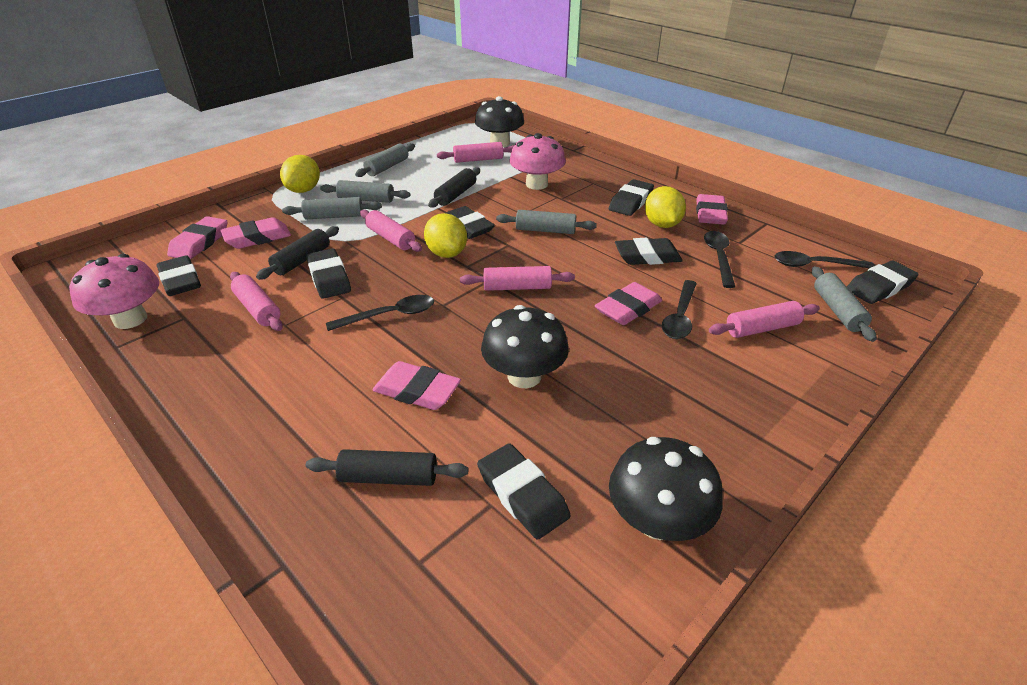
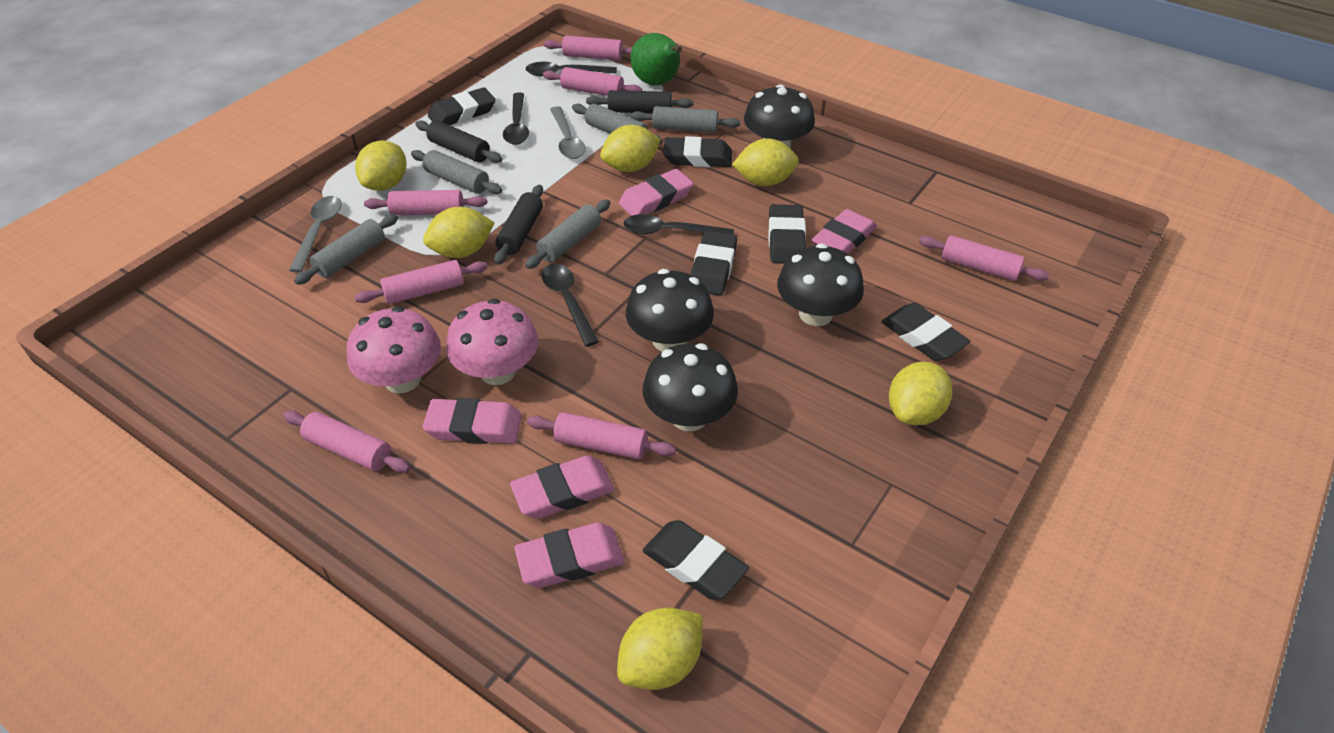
black eraser: [156,255,201,296] [306,248,351,299] [446,206,495,239] [477,443,571,540] [609,179,654,216] [615,238,682,265] [847,260,919,304] = 7 -> [428,87,496,125] [643,520,749,600] [663,136,732,167] [690,231,737,296] [768,204,806,264] [881,303,970,361] = 6
black mushroom: [475,96,524,147] [481,305,569,388] [609,437,723,541] = 3 -> [626,269,714,352] [643,343,738,431] [744,84,815,149] [777,243,864,326] = 4
green pear: none = 0 -> [631,33,682,86] = 1
grey spoon: none = 0 -> [289,196,342,273] [550,106,586,159] = 2
pink rolling pin: [230,272,283,331] [360,210,422,252] [437,142,514,163] [460,266,575,291] [709,301,820,338] = 5 -> [283,411,410,473] [355,260,488,304] [364,190,487,215] [527,412,676,459] [543,67,642,96] [544,35,633,61] [919,235,1049,281] = 7
yellow lemon: [280,155,320,193] [424,213,467,258] [645,186,686,228] = 3 -> [355,140,406,191] [423,207,495,258] [600,125,661,172] [617,608,703,690] [732,139,799,186] [889,362,952,426] = 6

